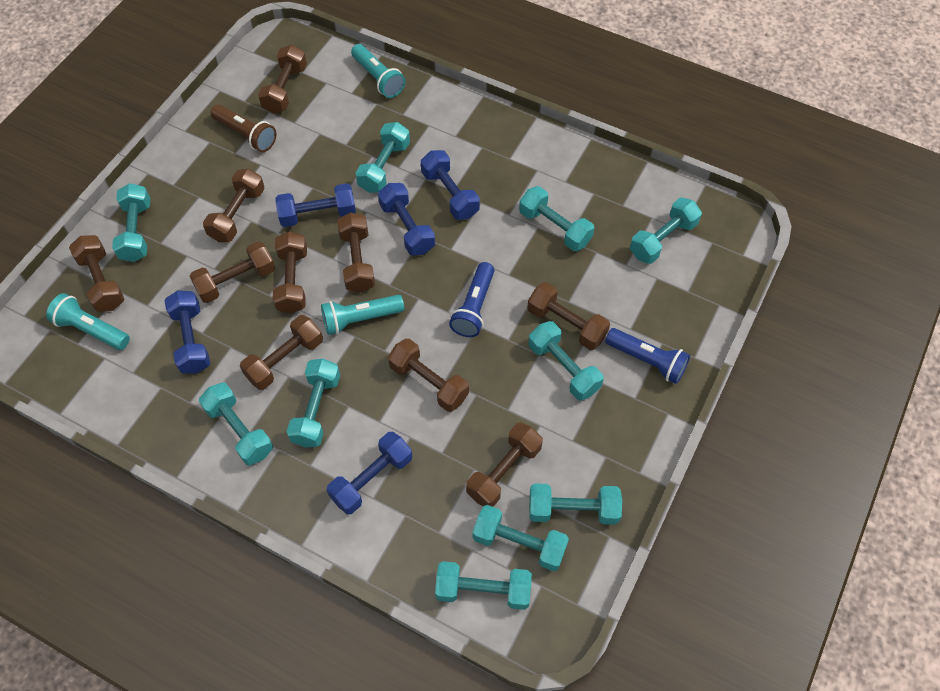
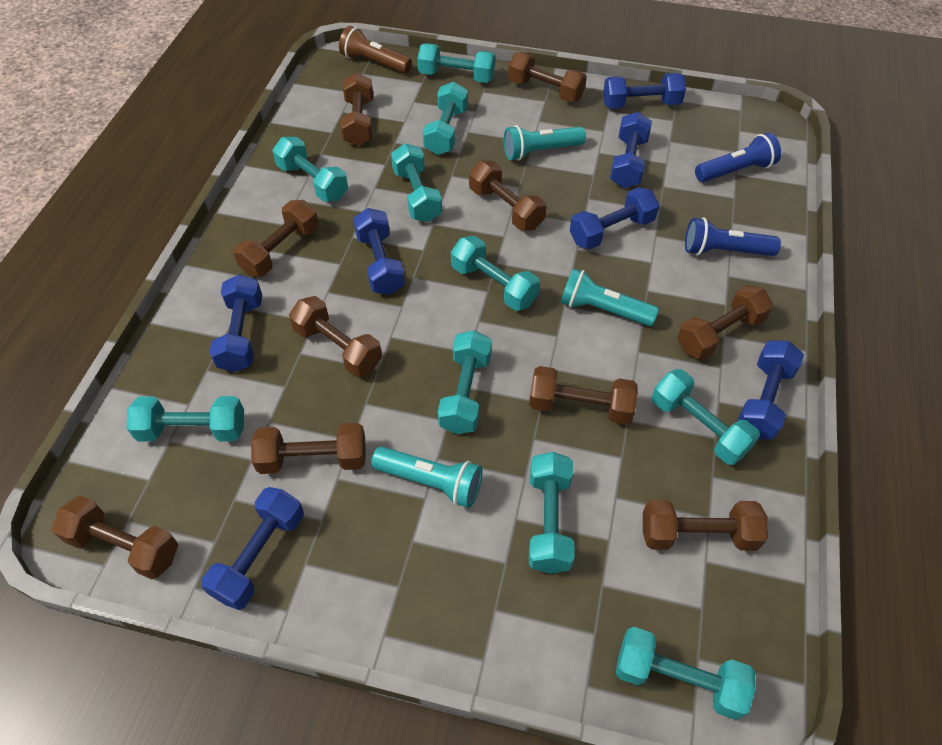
blue dumbbell: [164,291,210,374] [276,183,356,227] [327,432,412,515] [378,183,435,255] [421,150,480,220] = 5 -> [201,487,304,610] [209,274,262,372] [353,208,405,295] [570,187,659,249] [603,73,686,109] [610,112,652,188] [737,341,804,440] = 7

